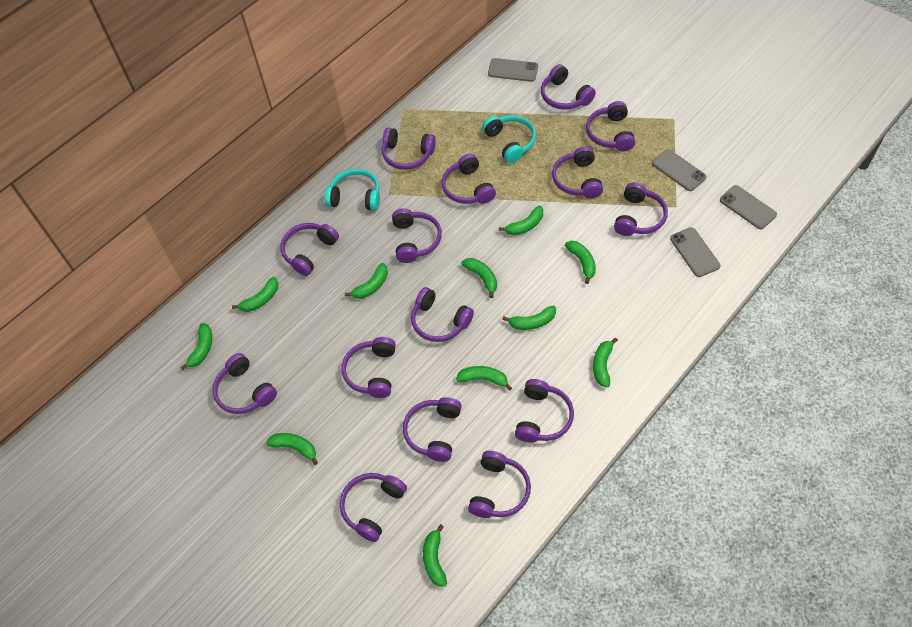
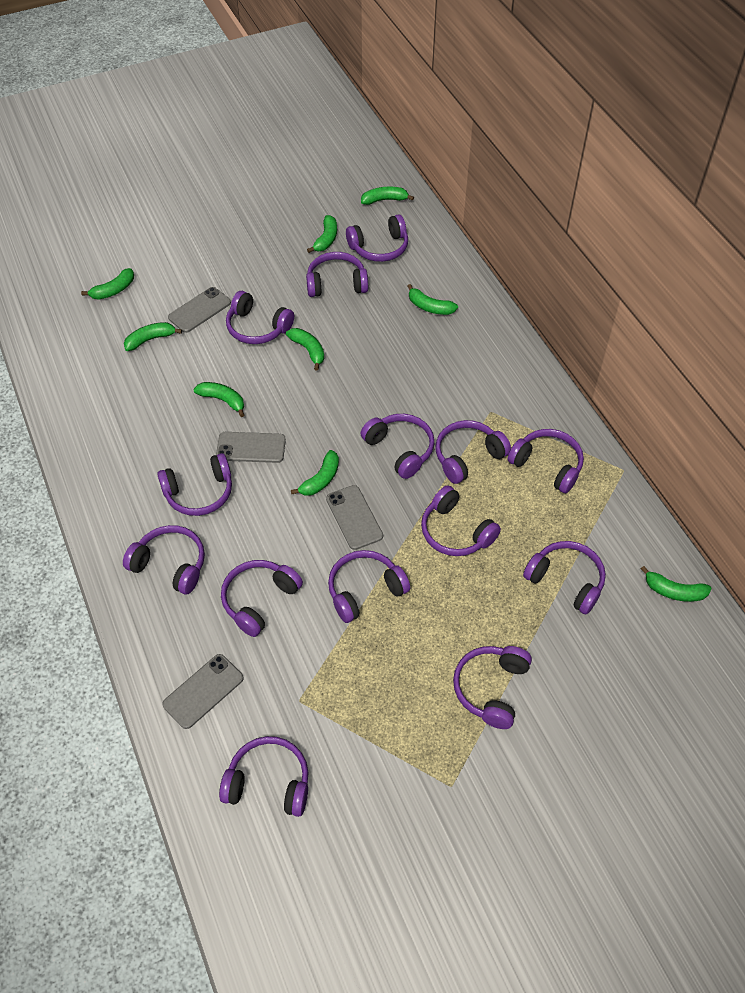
green banana: [180,323,212,370] [232,277,278,312] [266,433,318,465] [345,263,388,299] [423,524,447,587] [456,366,512,391] [461,258,497,298] [499,205,543,235] [503,306,556,330] [565,241,596,284] [593,338,618,387] = 11 -> [81,268,134,300] [124,322,182,351] [193,382,244,417] [286,328,324,371] [291,450,339,496] [307,215,337,253] [361,187,414,205] [407,284,458,315] [641,566,712,602] = 9
purple headphones: [213,353,277,414] [281,223,339,276] [340,473,407,542] [342,337,396,398] [382,128,436,170] [392,208,442,263] [403,397,462,462] [411,287,474,342] [442,154,496,204] [468,451,531,518] [515,379,574,443] [541,64,596,110] [552,146,603,199] [586,101,635,151] [614,182,668,236] = 15 -> [123,525,205,594] [157,453,232,516] [219,736,308,817] [221,560,303,637] [226,291,294,344] [306,252,368,297] [328,550,410,623] [346,215,408,262] [361,414,434,479] [421,485,501,556] [436,420,511,484] [453,646,532,729] [508,429,584,493] [523,541,606,614] = 14
turquoise headphones: [324,169,380,211] [482,115,536,163] = 2 -> none = 0

